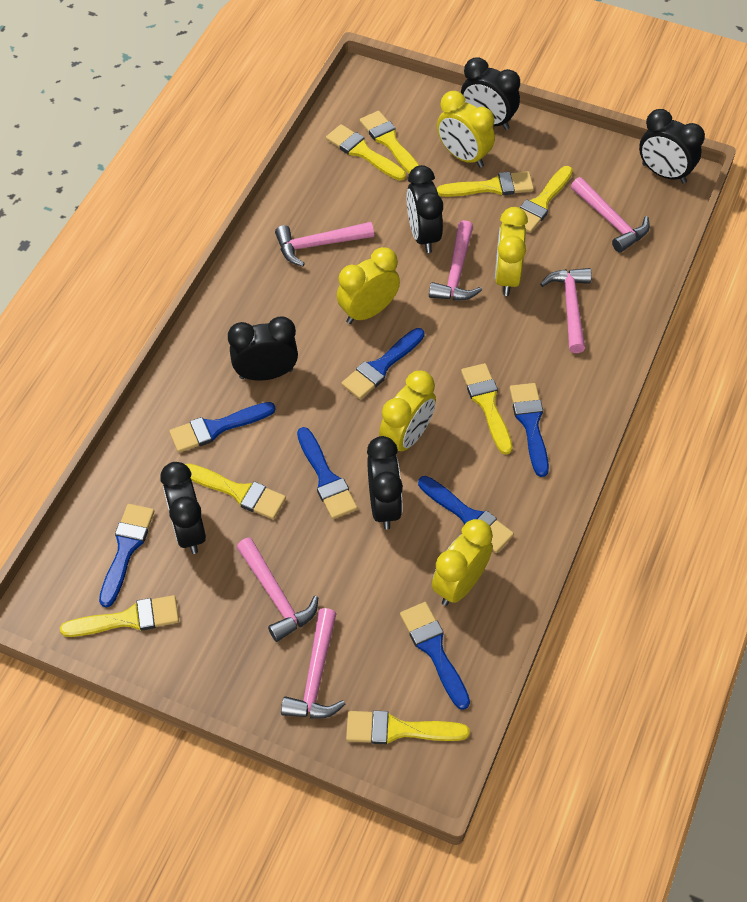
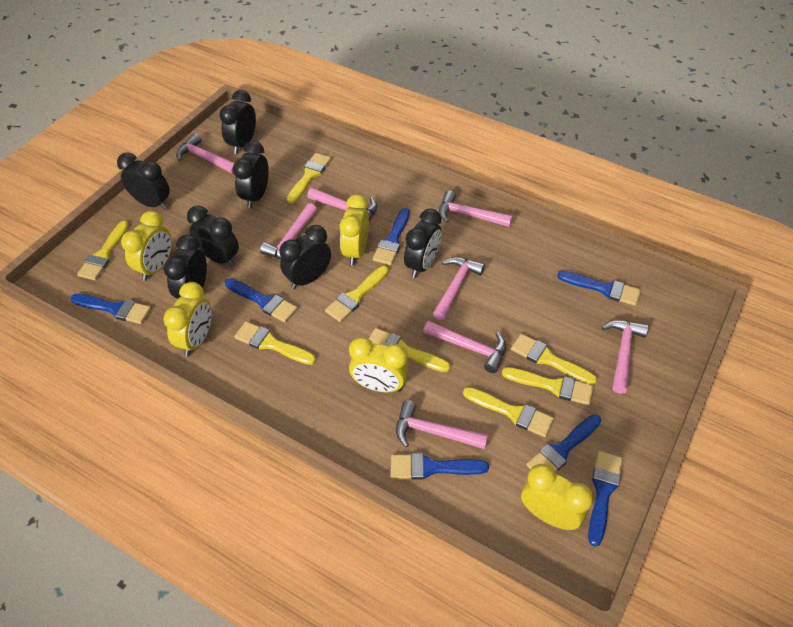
black clock: [160,462,206,554] [228,317,298,381] [367,436,403,530] [407,165,443,253] [461,57,520,130] [639,109,705,184] = 6 -> [117,152,170,210] [164,234,207,299] [187,206,239,267] [219,90,256,154] [233,141,269,208] [279,225,331,289] [404,208,442,278] = 7
pink hammer: [237,538,319,642] [275,222,374,266] [281,608,345,719] [429,220,482,300] [540,268,592,353] [571,177,650,253] = 6 -> [176,134,234,174] [260,203,317,259] [307,188,377,222] [396,400,488,449] [423,320,506,373] [433,257,485,320] [439,191,513,227] [602,320,649,394] = 8

